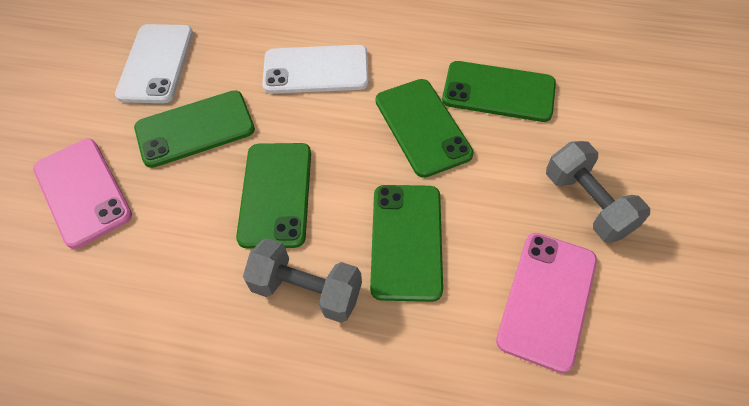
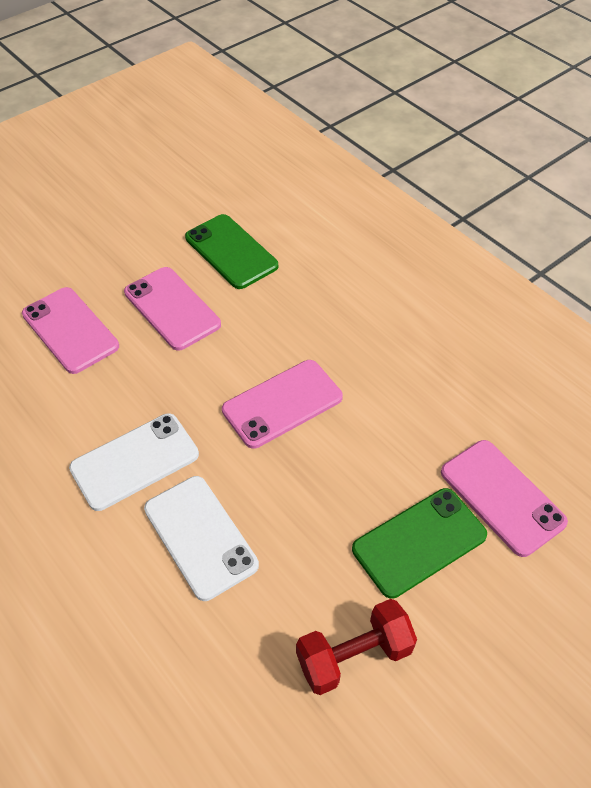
green phone: [134,90,255,168] [236,143,311,248] [370,185,443,302] [376,79,474,178] [442,61,556,122] = 5 -> [185,214,278,289] [352,488,487,599] = 2
grey dumbbell: [243,238,362,323] [546,141,650,243] = 2 -> none = 0
pink phone: [33,139,132,249] [496,233,597,373] = 2 -> [22,287,119,374] [124,267,221,351] [222,360,343,449] [441,440,568,557] = 4
red dumbbell: none = 0 -> [296,599,417,695] = 1

